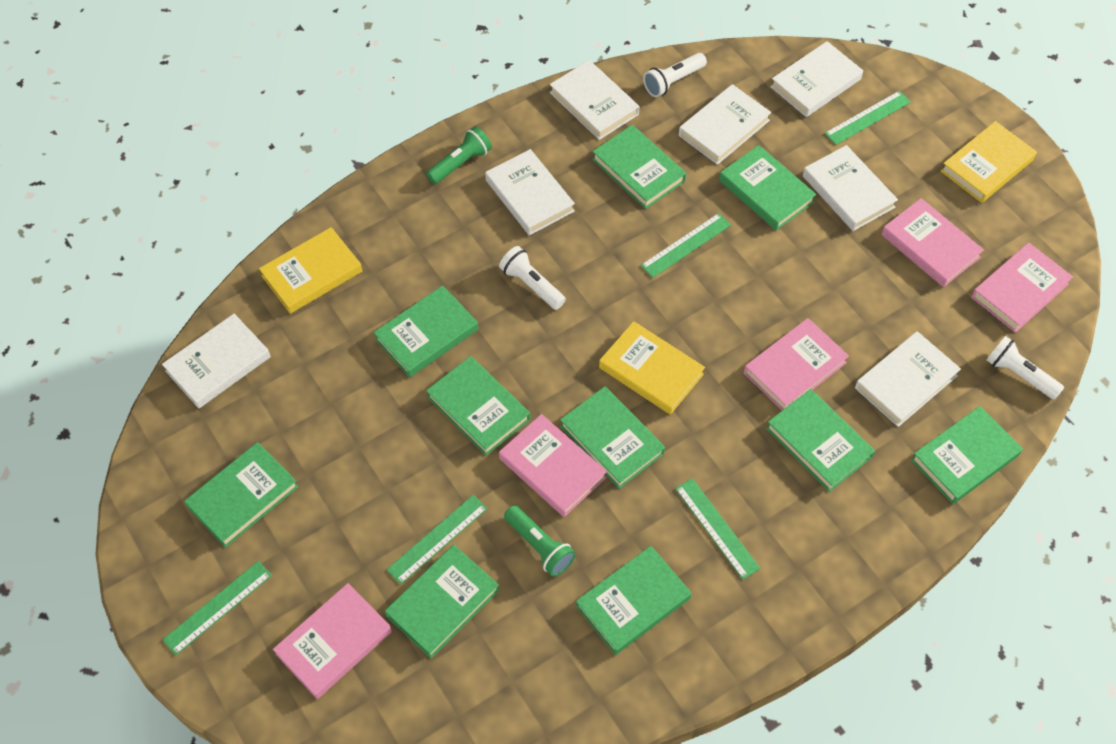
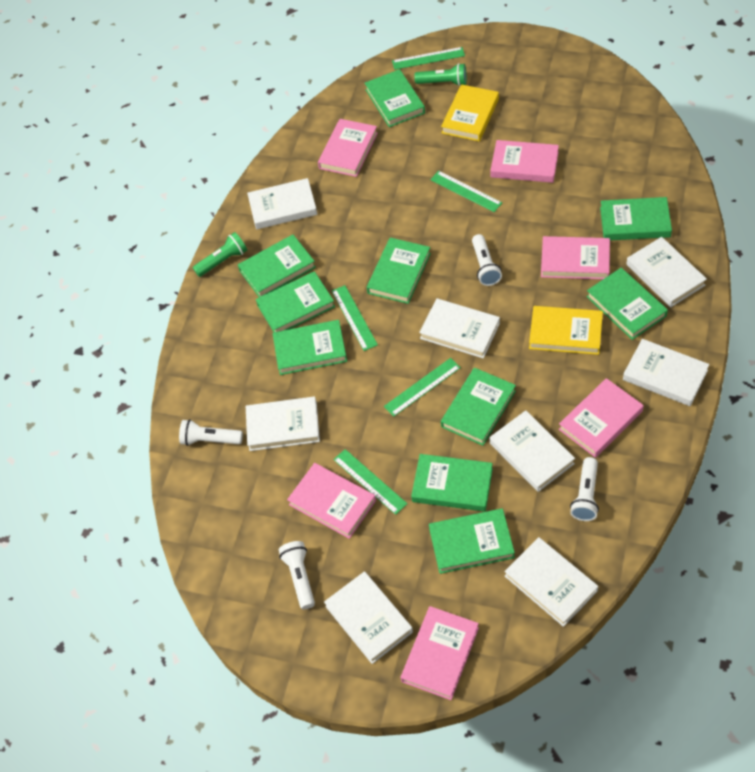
pink book: [273,583,392,699] [499,414,607,517] [744,318,849,410] [881,198,984,287] [971,243,1073,333] = 5 -> [287,463,376,539] [318,119,378,177] [400,606,479,700] [490,140,559,183] [541,236,610,279] [559,378,644,458] = 6
white book: [162,314,271,408] [485,149,575,236] [550,60,640,140] [679,84,771,165] [770,41,863,117] [803,145,898,231] [855,331,961,427] = 7 -> [246,397,320,451] [247,178,317,229] [324,571,413,664] [419,298,500,358] [490,410,575,492] [504,537,598,627] [623,339,709,406] [626,237,707,307] = 8
white flashlight: [499,246,566,310] [643,53,707,97] [986,336,1064,400] = 3 -> [179,419,243,446] [279,541,315,609] [472,234,502,286] [570,457,599,521] = 4
yellow book: [259,227,362,314] [599,321,705,415] [941,121,1037,203] = 3 -> [441,84,499,142] [529,306,603,355] = 2

